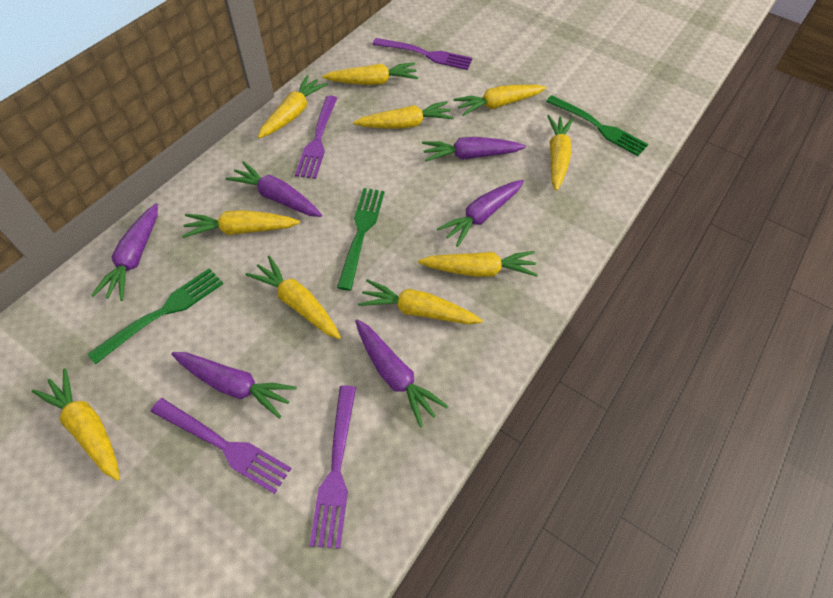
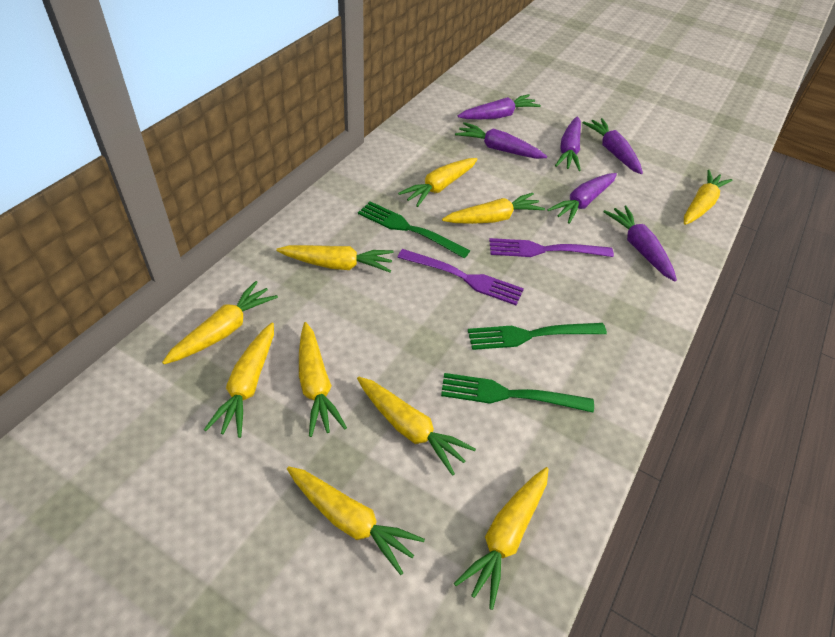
purple fork: [151,398,292,494] [295,95,337,179] [309,385,356,549] [373,38,472,70] = 4 -> [397,249,524,305] [489,238,614,257] = 2

